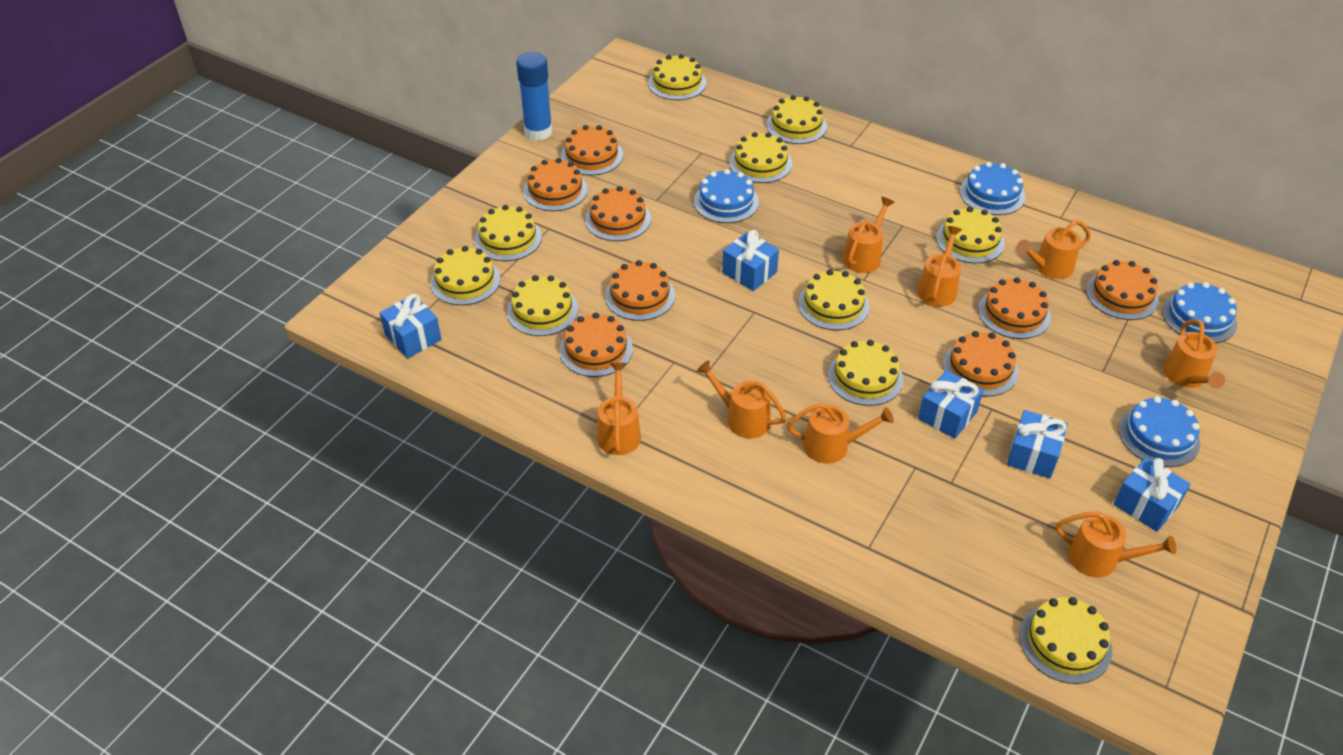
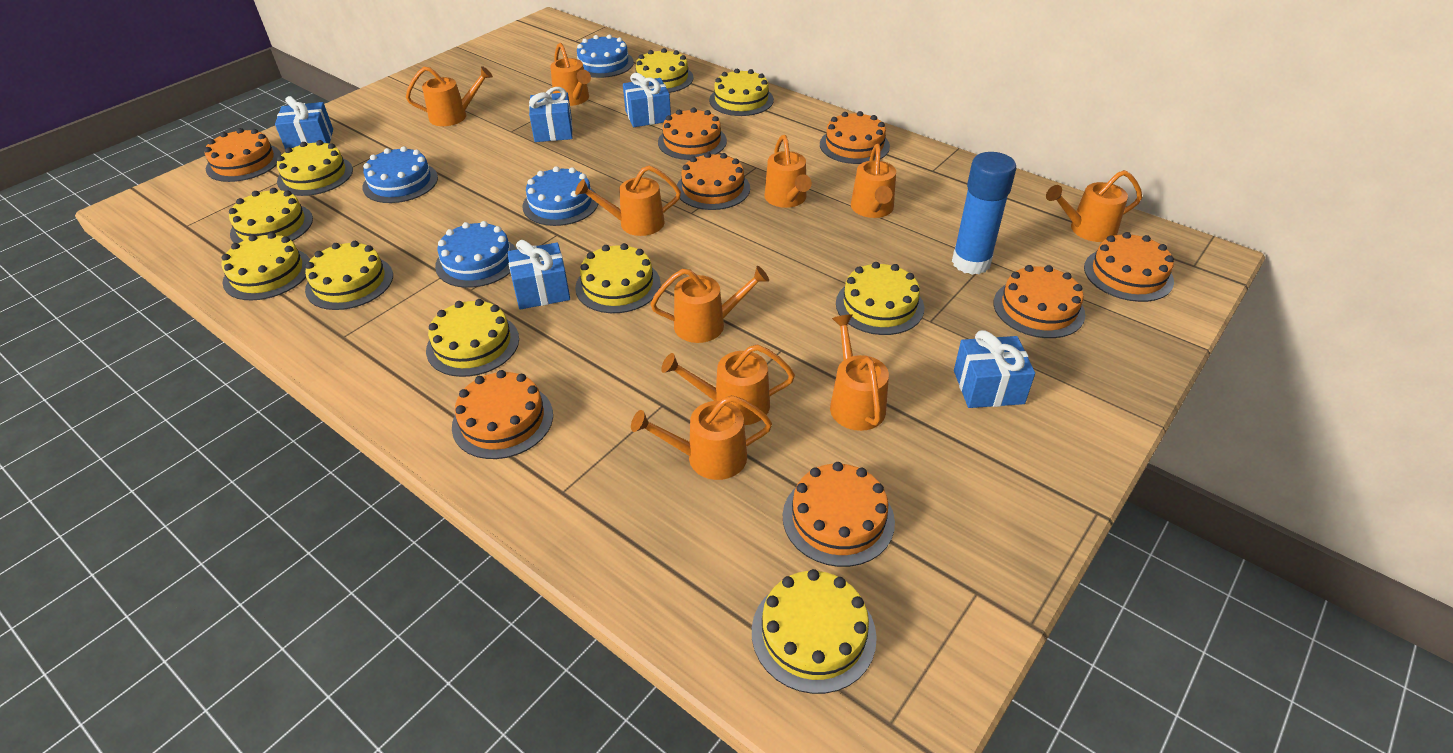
orange watering can: [597,363,641,455] [697,360,786,438] [787,403,894,464] [843,197,895,273] [917,226,962,307] [1016,220,1091,279] [1055,511,1176,577] [1163,319,1225,389] = 8 -> [406,66,493,126] [550,43,591,106] [575,166,681,236] [631,395,772,480] [650,266,769,343] [661,344,795,425] [764,135,812,208] [830,314,889,431] [851,144,896,218] [1046,170,1142,242] = 10

